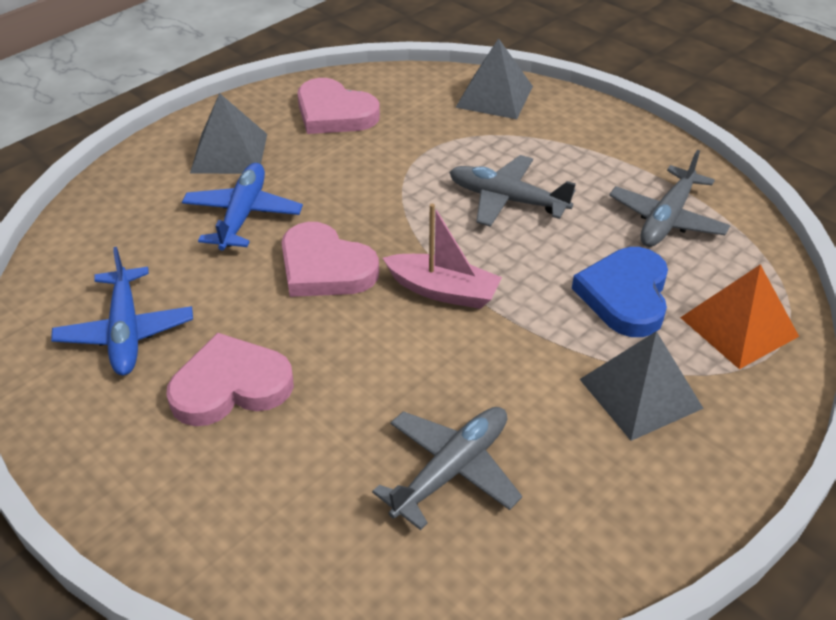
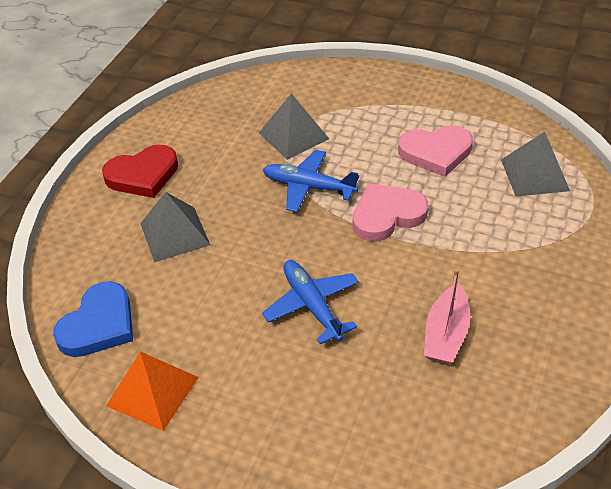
grey plane: [372,407,522,530] [449,155,576,227] [609,150,730,247] = 3 -> none = 0
pink heart: [166,333,294,426] [281,222,379,297] [297,78,380,134] = 3 -> [352,183,428,242] [398,125,473,177] = 2
red heart: none = 0 -> [102,144,178,198] = 1

